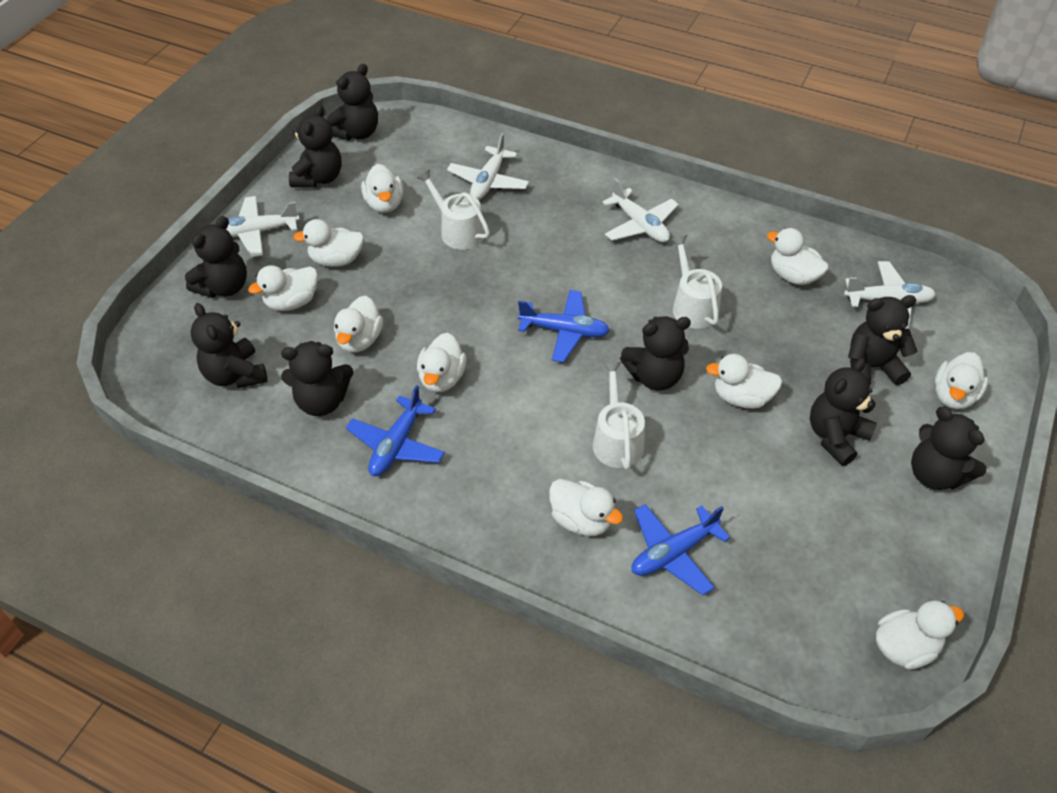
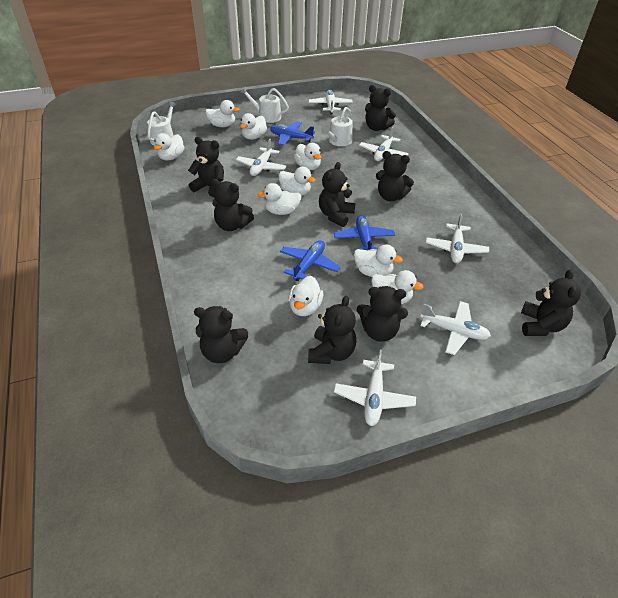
white duck: [248,265,318,311] [293,219,364,267] [334,295,383,352] [361,164,403,213] [417,333,466,392] [549,479,623,536] [706,354,782,409] [767,228,829,285] [876,601,964,670] [935,352,989,409] = 10 -> [154,133,184,160] [205,100,240,127] [240,113,267,140] [257,183,301,215] [279,167,316,196] [289,276,323,316] [294,143,321,170] [354,245,403,277] [371,270,424,304] = 9
white plane: [226,196,300,257] [447,133,529,200] [602,178,679,242] [844,261,936,329] = 4 -> [236,139,287,176] [309,90,353,115] [334,350,416,426] [359,127,409,161] [420,301,491,355] [426,214,489,263] = 6

